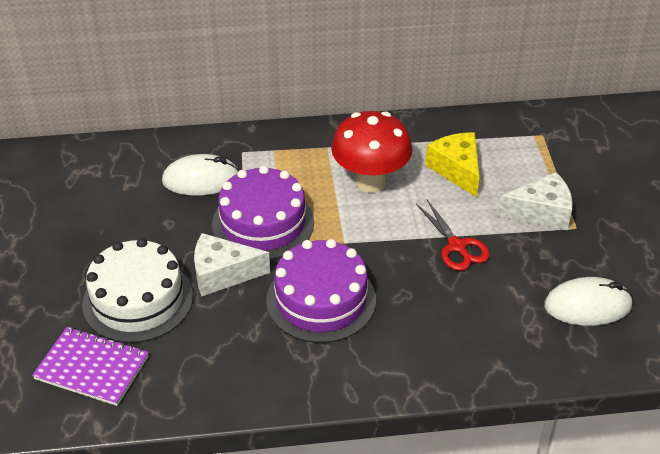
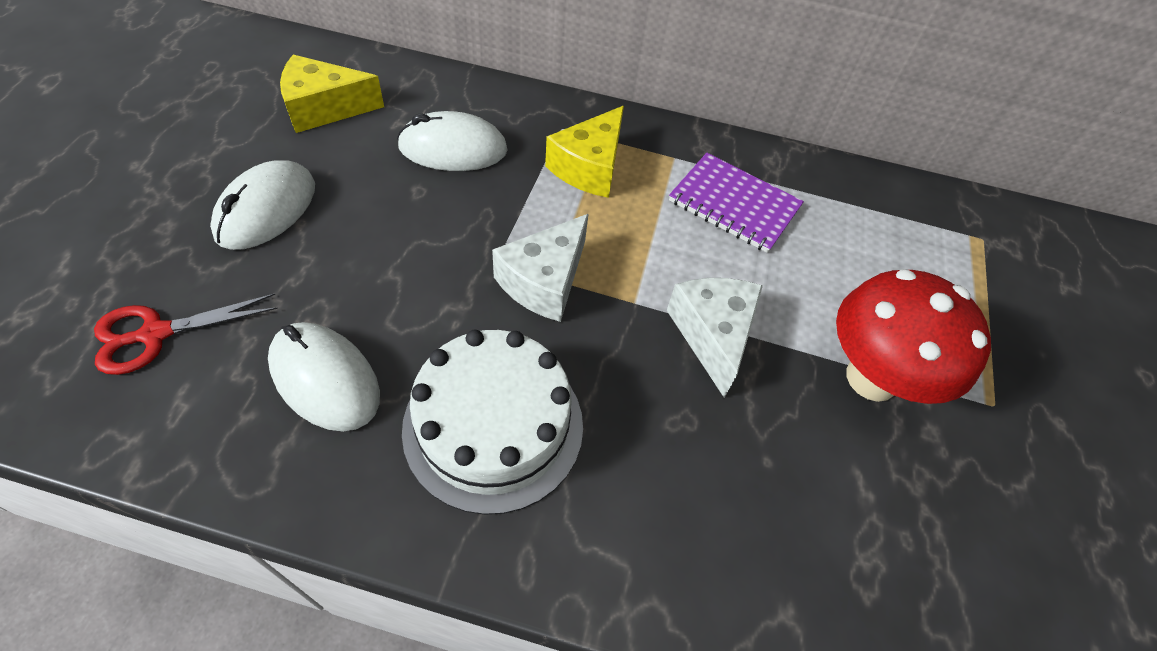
purple cake: [212,165,314,260] [266,239,376,343] = 2 -> none = 0
white mouse: [162,154,239,196] [545,277,633,326] = 2 -> [210,160,315,250] [268,322,380,432] [397,111,508,171] = 3
yellow cheese: [425,132,480,197] = 1 -> [280,55,384,133] [545,106,624,198] = 2

